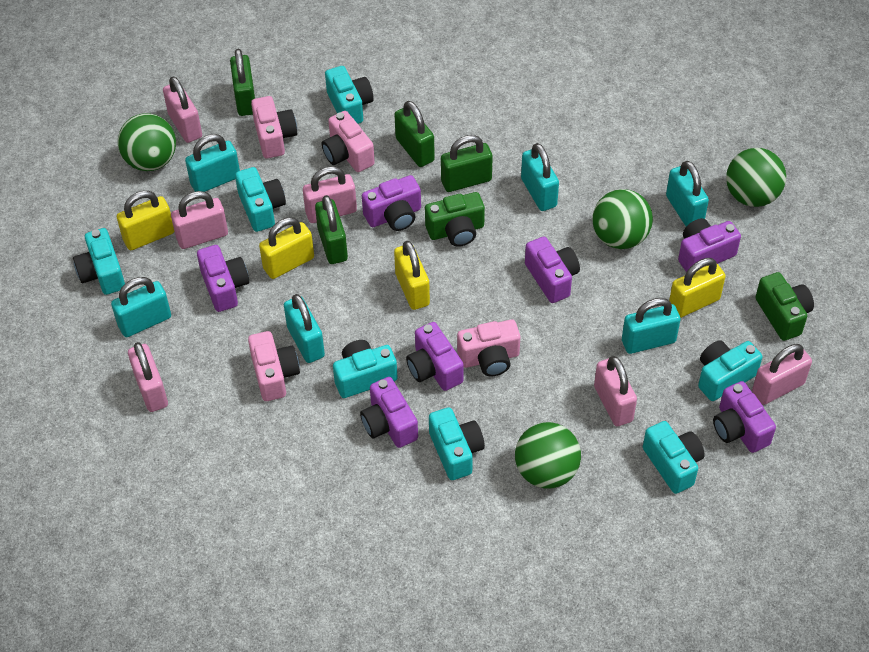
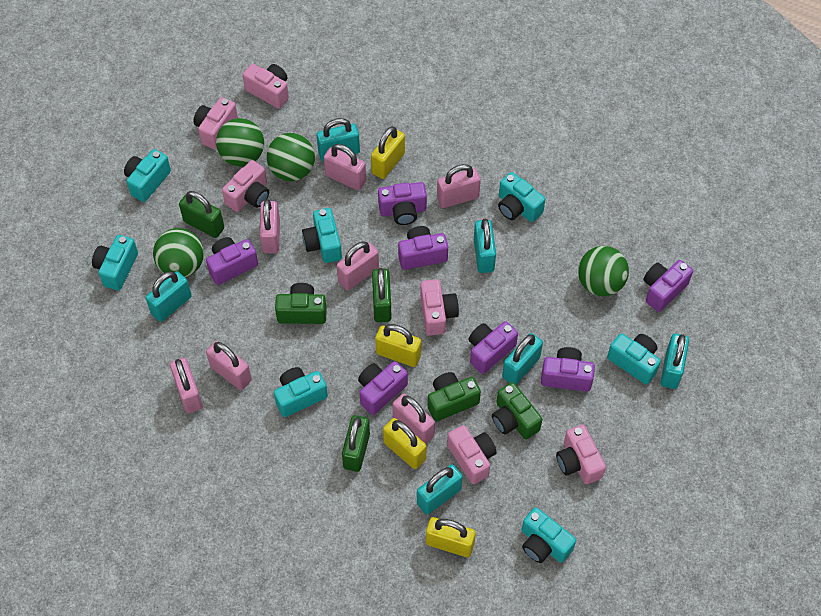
green camera: [425,192,485,247] [756,272,814,341] = 2 -> [275,283,327,324] [428,372,481,422] [492,382,542,439] = 3
green padlock: [230,49,255,116] [315,195,348,264] [394,101,435,167] [441,135,493,192] = 4 -> [179,191,224,238] [342,415,370,472] [372,268,392,322] = 3
pink camera: [248,331,300,401] [251,96,297,158] [322,111,375,172] [457,320,520,376] = 4 -> [194,97,238,149] [222,160,269,212] [243,64,289,109] [420,279,459,336] [447,425,497,484] [556,425,606,485] = 6
pink padlock: [128,342,168,412] [163,76,202,143] [171,191,228,249] [303,166,357,223] [594,356,637,426] [752,344,812,405] = 6 -> [170,358,203,413] [206,341,252,390] [260,199,280,254] [324,144,366,191] [337,241,379,291] [392,394,435,444] [437,164,481,208] = 7

